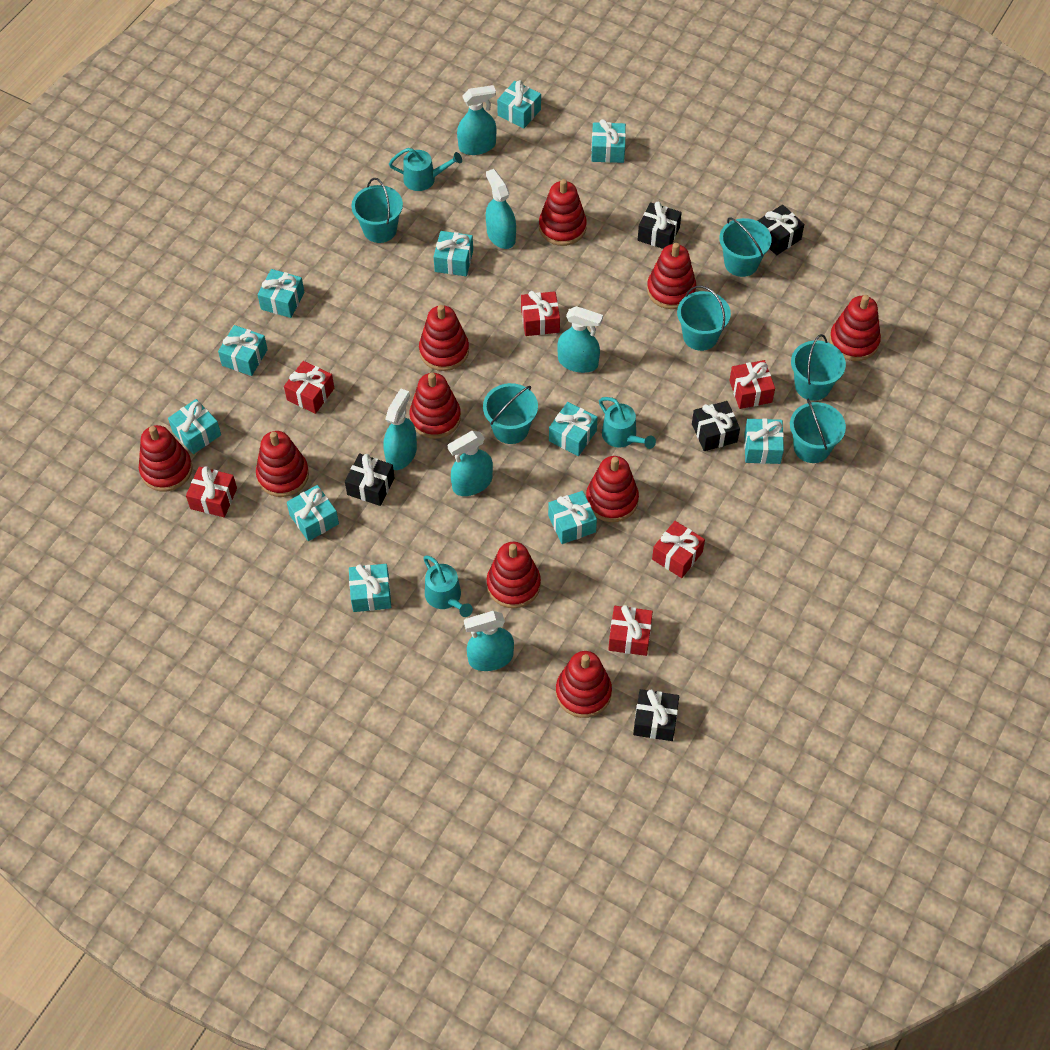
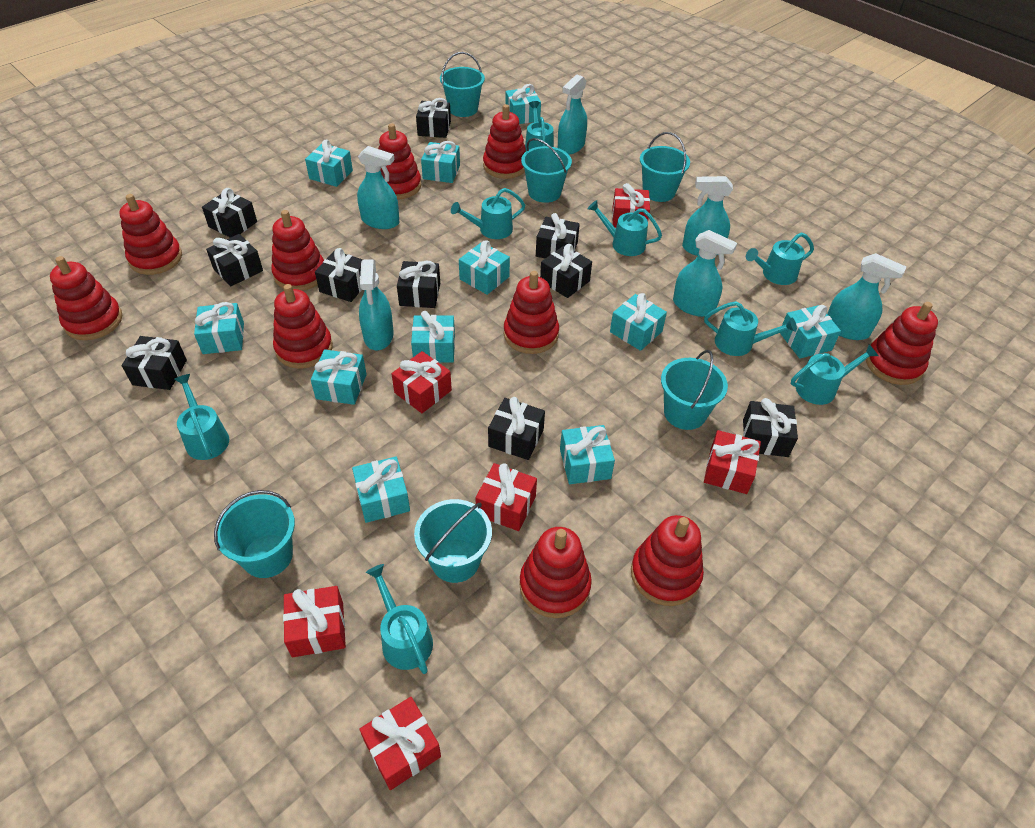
black gift: [345,453,395,506] [633,689,679,741] [638,201,682,249] [692,401,740,451] [758,205,804,255] = 5 -> [122,336,187,390] [202,188,257,238] [206,234,263,286] [315,248,363,302] [397,261,440,308] [416,98,451,138] [488,397,545,460] [536,213,580,258] [540,244,592,298] [743,398,798,457] = 10
turquoise watering can: [389,148,462,191] [424,555,473,617] [599,397,656,449] = 3 -> [174,374,229,460] [366,564,433,674] [451,188,525,239] [525,101,554,151] [588,200,662,256] [704,301,797,356] [746,233,814,285] [791,344,878,405] = 8

